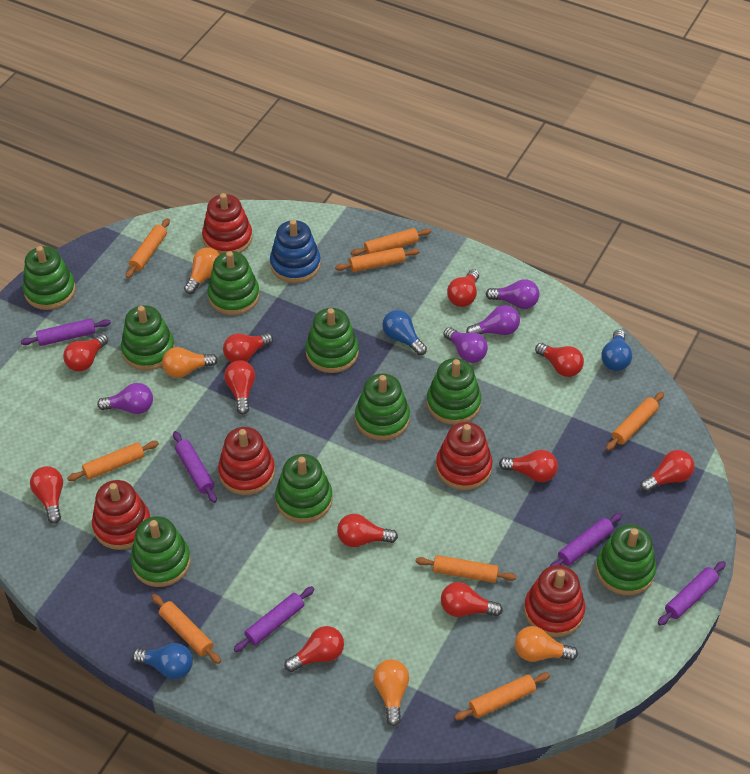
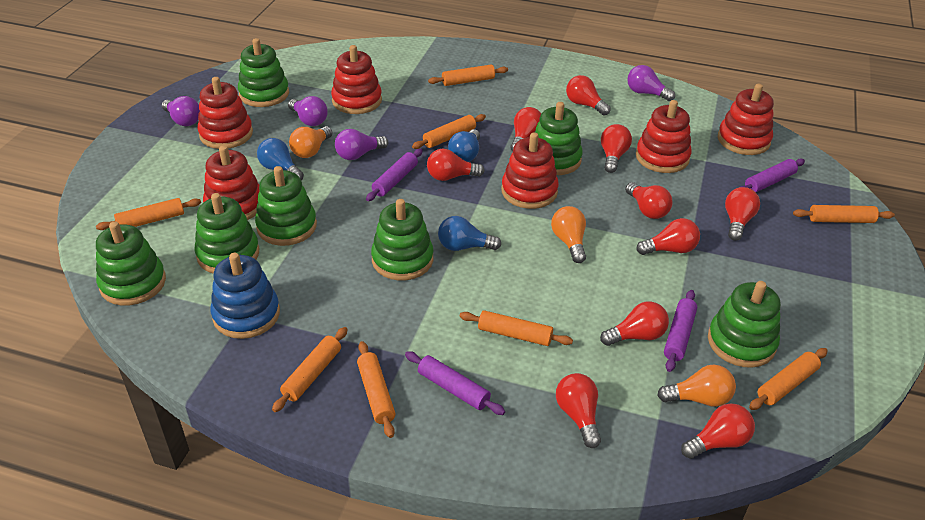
green stacking toy: [23,246,76,310] [121,305,175,371] [130,516,191,587] [208,251,260,315] [275,454,333,523] [305,308,359,373] [355,373,410,441] [427,358,481,425] [596,524,656,595] = 9 -> [96,221,166,306] [194,193,259,274] [238,38,289,107] [255,166,317,246] [371,199,433,280] [534,102,583,175] [708,281,781,368] = 7
orange light bulb: [162,347,218,378] [184,247,220,294] [373,659,409,726] [515,626,578,662] = 4 -> [289,126,333,158] [551,206,586,263] [657,364,736,407] = 3
purple rolling pin: [21,319,111,346] [173,431,217,503] [234,586,314,652] [550,513,622,566] [658,561,726,626] = 5 -> [366,149,422,201] [405,351,505,415] [664,290,697,372] [741,158,805,192] = 4
red light bulb: [30,466,63,523] [63,334,108,371] [223,333,273,362] [224,360,255,415] [284,626,344,672] [337,514,398,547] [441,582,503,617] [447,269,479,307] [499,450,558,482] [535,343,584,377] [640,450,695,492] = 11 -> [427,149,485,181] [510,107,541,151] [556,373,601,448] [566,75,611,115] [600,301,669,346] [601,124,632,173] [625,182,673,219] [636,218,700,255] [681,403,755,459] [725,187,760,241] = 10
red stacking toy: [92,480,150,550] [202,193,252,254] [218,427,275,495] [436,422,493,490] [524,565,585,637] = 5 -> [198,77,253,149] [203,145,260,220] [331,45,382,114] [501,133,559,209] [636,100,692,173] [718,84,774,155] = 6

